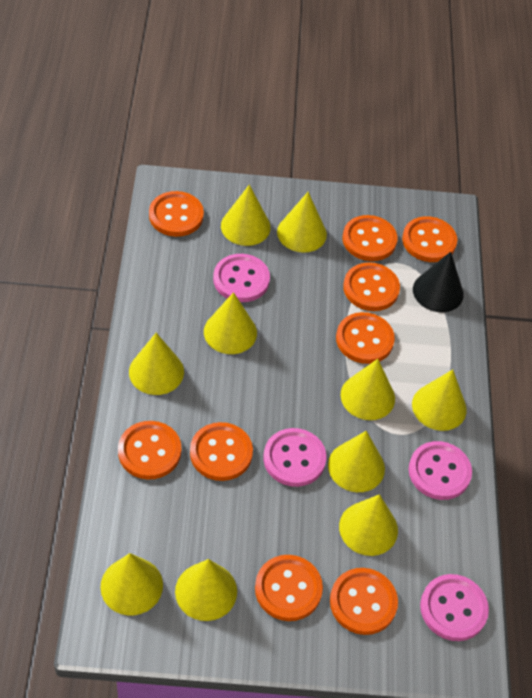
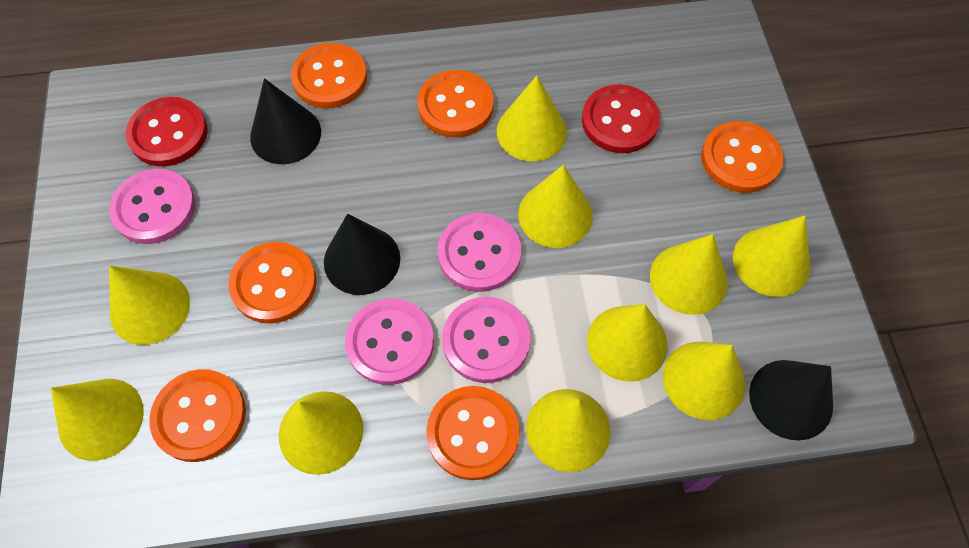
black cone: [413,252,464,312] = 1 -> [250,78,321,164] [324,214,400,295] [749,360,833,441] = 3
orange button: [118,421,181,480] [149,191,204,237] [190,422,253,481] [255,555,323,621] [330,568,398,635] [336,312,395,364] [342,215,397,261] [343,262,400,311] [402,216,457,262] = 9 -> [149,369,246,462] [229,242,317,324] [291,43,367,108] [417,70,494,137] [426,386,520,480] [701,121,783,193] = 6
red button: none = 0 -> [126,97,208,166] [582,84,660,153] = 2

